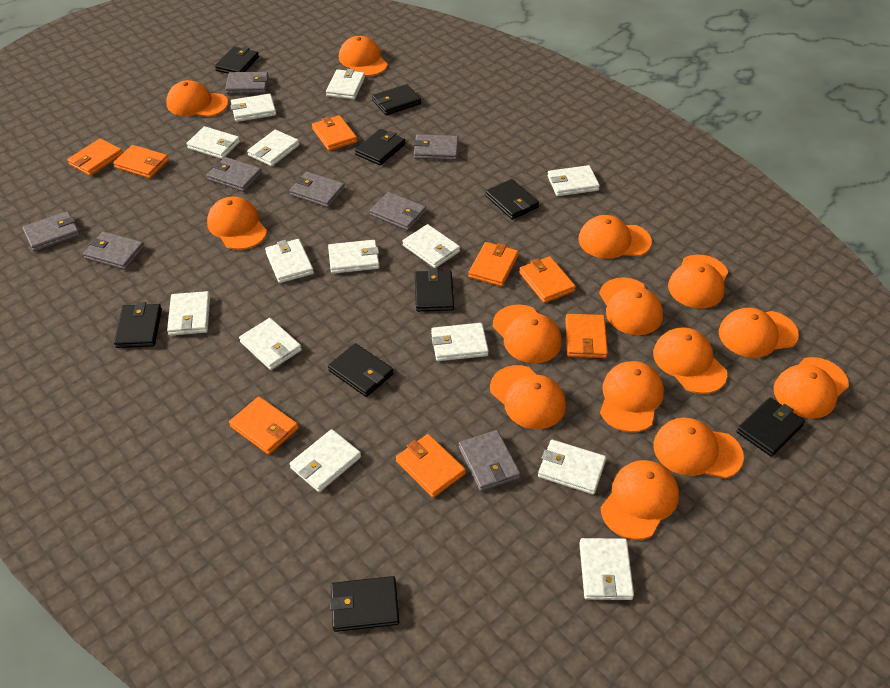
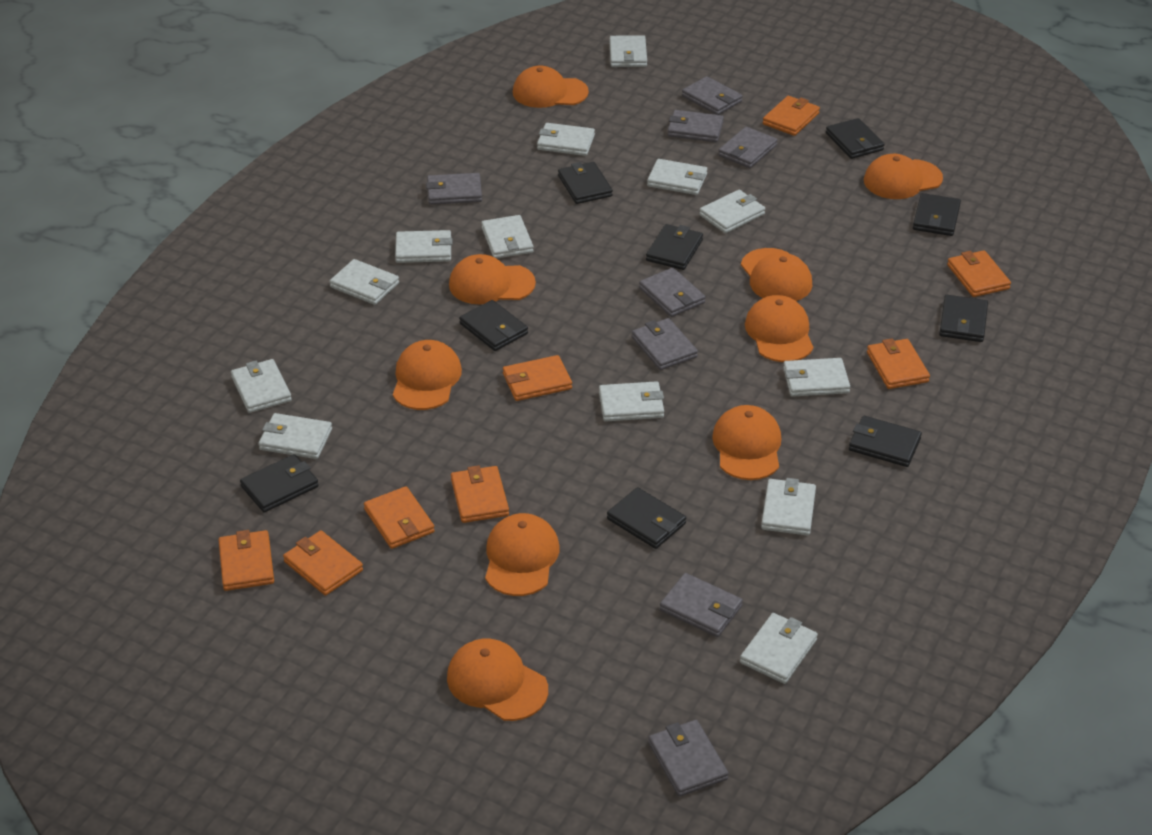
orange cap: [166,80,228,117] [207,196,267,250] [339,36,388,76] [490,365,566,429] [493,304,562,363] [578,215,652,259] [599,278,663,335] [600,361,664,433] [601,460,679,540] [653,327,727,394] [653,418,744,479] [668,255,728,308] [719,308,799,358] [773,357,849,419] = 14 -> [393,340,462,410] [447,638,548,721] [449,254,536,304] [485,513,559,596] [513,65,589,108] [712,405,781,480] [741,248,812,301] [745,295,813,362] [864,154,943,199] = 9
white wallet: [167,291,210,336] [186,126,240,159] [231,94,276,122] [239,318,302,370] [247,130,300,166] [265,239,314,283] [290,429,361,492] [326,69,365,100] [328,240,379,274] [402,224,460,268] [431,323,489,361] [538,440,606,495] [548,165,600,196] [579,538,634,600] = 14 -> [231,359,292,413] [258,413,332,459] [330,259,399,305] [395,230,452,263] [481,215,534,259] [537,123,595,156] [599,381,664,422] [609,35,647,67] [647,159,707,195] [699,190,765,233] [740,613,818,684] [761,478,816,536] [783,358,850,397] = 13

